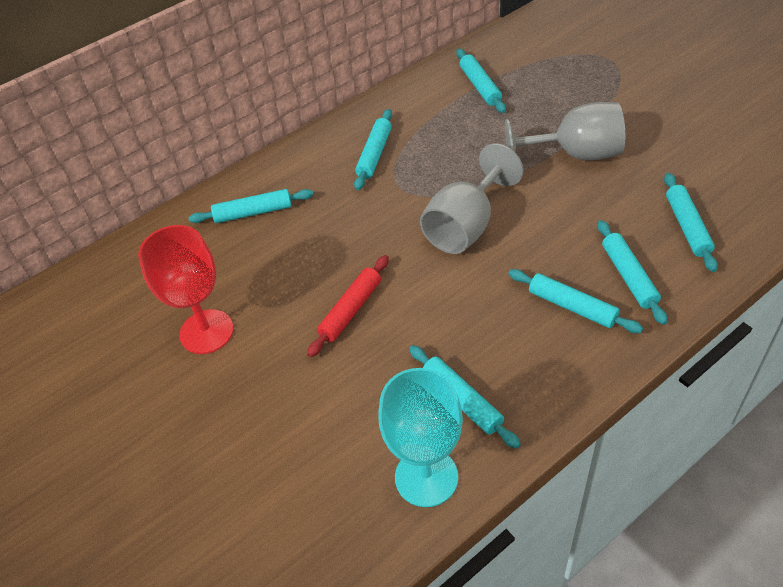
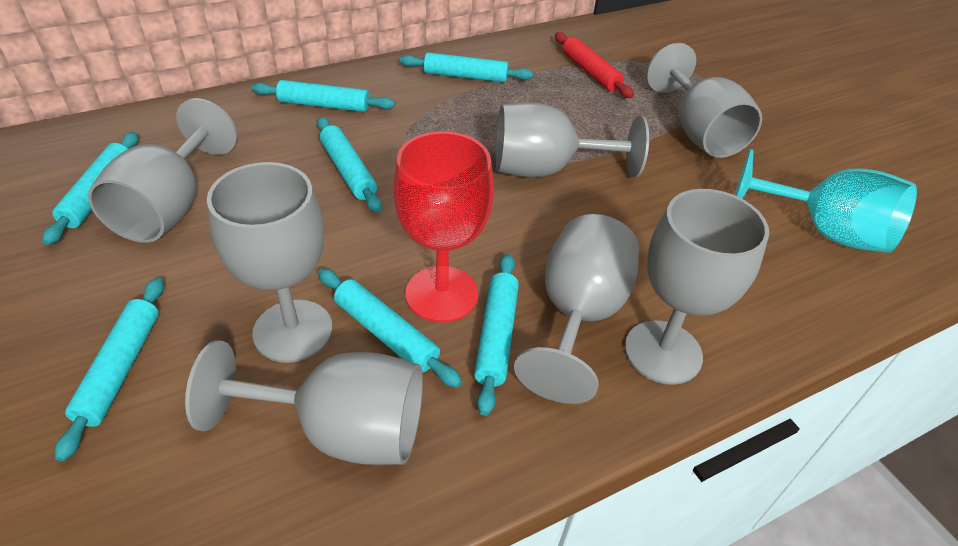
grey goblet: [420,143,524,254] [505,102,625,160] = 2 -> [88,98,237,243] [185,340,423,465] [207,162,332,363] [495,102,649,178] [514,214,639,404] [625,189,769,385] [647,43,762,158] = 7

